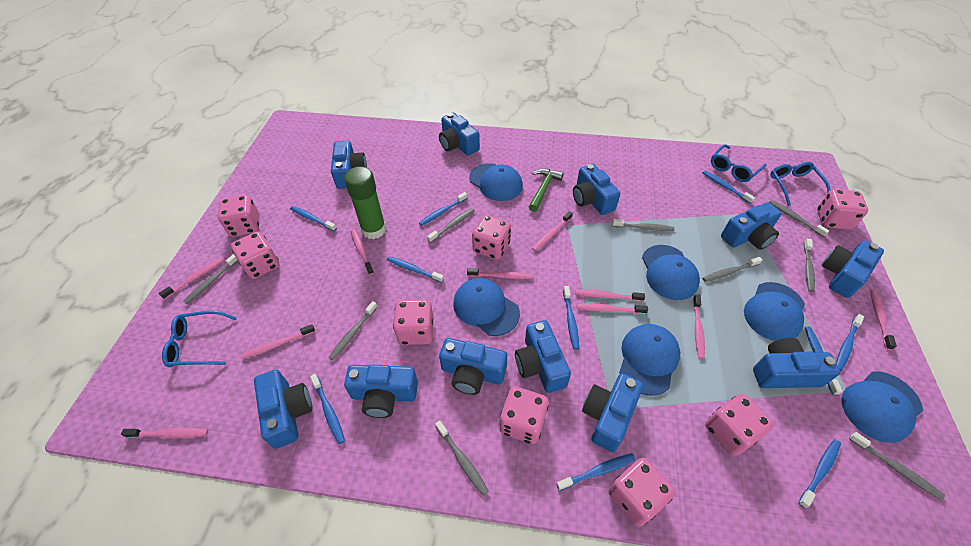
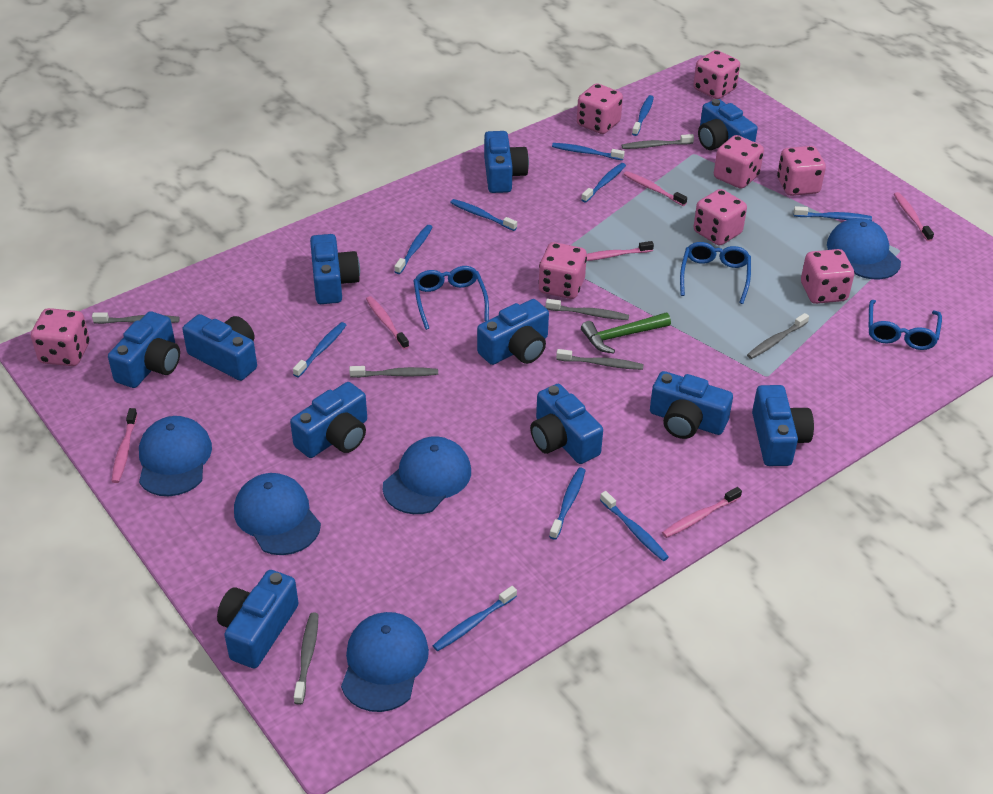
blue cap: [453,278,520,336] [469,163,523,201] [619,324,680,396] [642,245,700,300] [744,282,805,341] [841,371,923,443] = 6 -> [139,416,212,496] [234,473,321,555] [341,612,429,712] [383,436,471,514] [827,218,901,280] = 5
green glue stick: [344,166,386,239] = 1 -> none = 0
grey toothbrush: [183,254,238,304] [328,301,377,360] [427,208,475,243] [435,421,489,496] [612,219,674,231] [703,257,762,282] [769,200,829,237] [804,238,815,292] [849,432,945,500] = 9 -> [92,312,180,324] [294,613,319,705] [349,366,438,378] [546,299,629,320] [556,349,644,370] [622,134,694,149] [747,313,809,359] = 7
pink toothbrush: [121,428,208,438] [159,257,224,299] [241,324,315,359] [351,229,374,275] [467,268,532,279] [532,211,573,251] [575,290,645,301] [577,303,648,314] [693,294,705,359] [870,290,897,350] = 10 -> [111,408,138,483] [366,296,409,349] [587,241,654,261] [624,171,687,206] [662,487,742,538] [894,192,934,241] = 6

